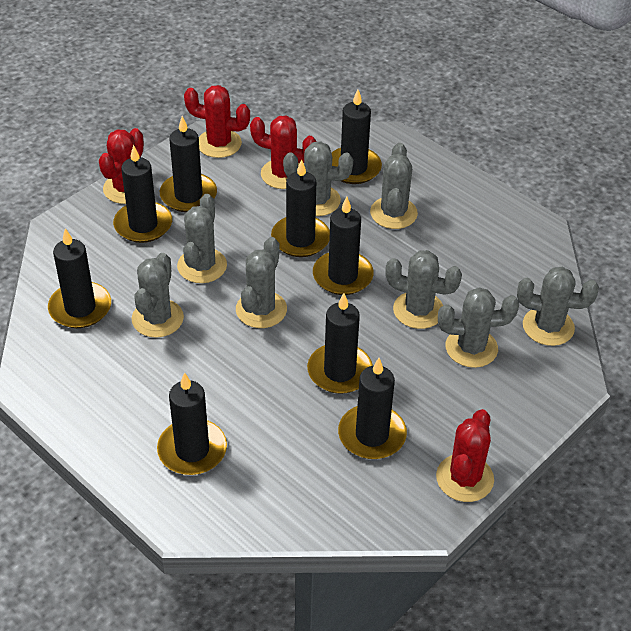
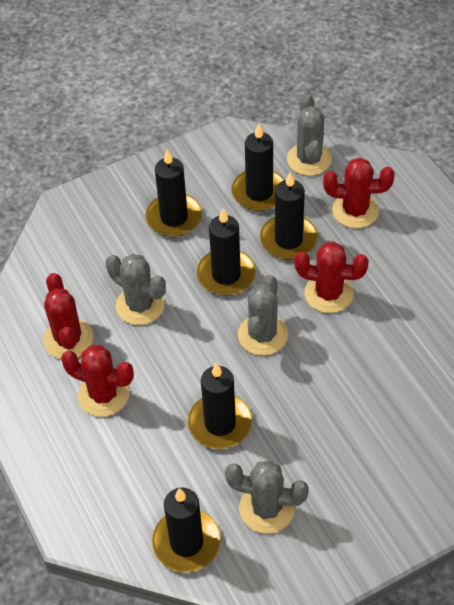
black candle: [48,228,111,328] [113,145,172,243] [157,373,227,475] [160,116,217,212] [271,159,330,257] [307,293,373,394] [313,197,374,295] [332,90,382,184] [338,358,407,459] = 9 -> [145,150,202,237] [152,487,221,572] [188,363,252,449] [197,209,256,295] [231,124,285,211] [260,172,318,259] = 6
grey cactus: [132,253,184,338] [177,194,227,283] [236,237,287,328] [283,141,353,216] [370,143,418,229] [385,250,462,329] [438,287,519,368] [517,267,599,346] = 8 -> [106,254,166,325] [225,460,309,534] [238,275,288,356] [287,94,332,176] = 4

